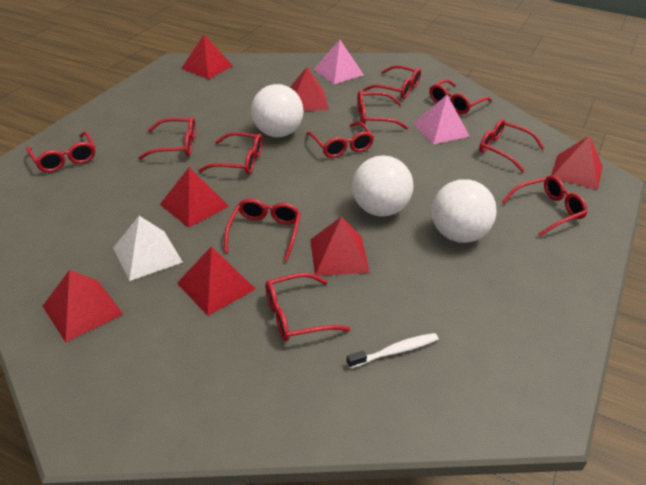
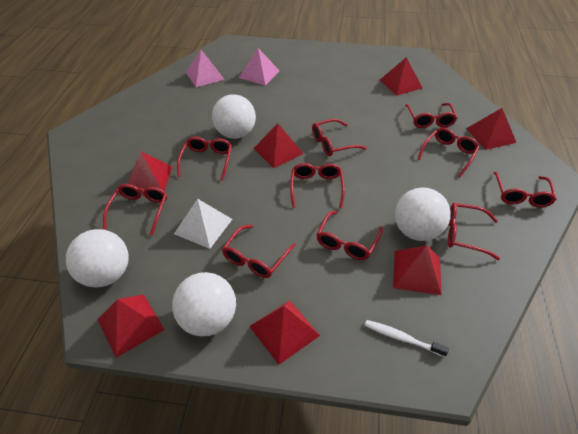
red glasses: [26,131,95,172] [138,117,196,160] [199,132,263,175] [224,199,301,261] [265,273,350,342] [306,122,374,158] [357,91,408,130] [363,65,421,99] [429,79,492,114] [479,119,544,172] [502,175,588,237] = 11 -> [103,184,167,236] [177,137,232,181] [222,225,295,278] [290,163,345,209] [312,119,367,156] [316,211,383,260] [405,103,457,128] [417,128,480,177] [448,203,500,260] [493,171,557,207] = 10
white ball: [251,84,303,137] [352,156,413,217] [432,179,497,243] = 3 -> [66,229,129,288] [172,272,236,337] [212,94,256,139] [395,187,451,241] = 4

